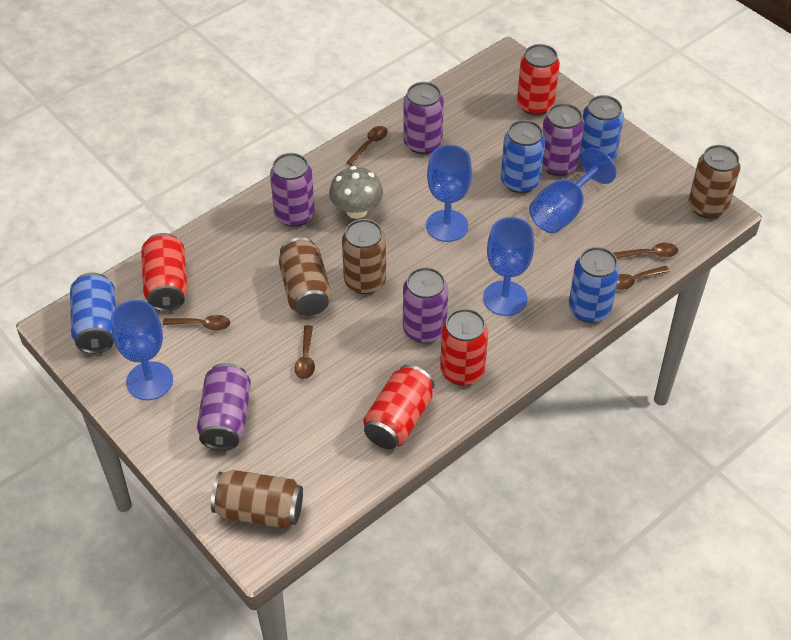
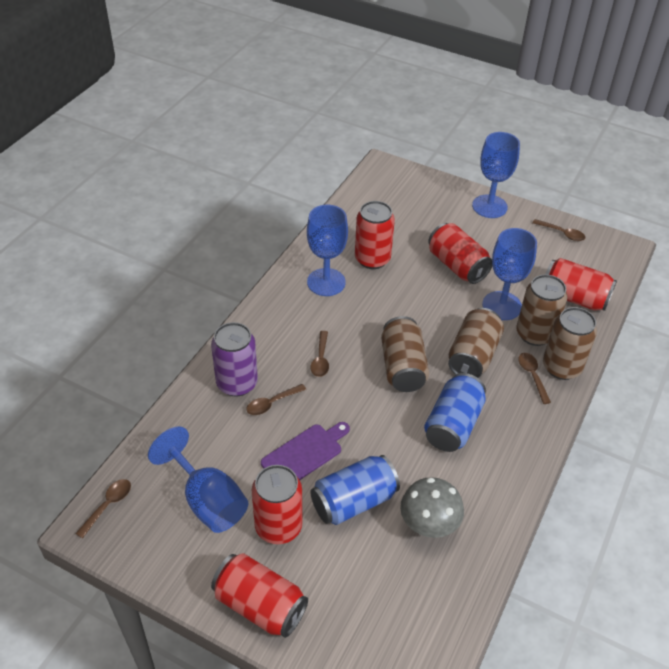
blue can: [70,273,116,354] [501,120,545,193] [569,247,620,323] [579,95,624,161] = 4 -> [310,455,400,525] [424,373,486,452] = 2
purple can: [197,363,251,451] [270,153,315,227] [403,82,444,154] [403,267,448,344] [542,103,584,176] = 5 -> [211,322,258,397] = 1
purple cutting board: none = 0 -> [261,422,350,480] = 1
red can: [141,233,188,312] [363,365,434,449] [440,309,488,386] [517,44,560,116] = 4 -> [211,553,308,638] [252,465,303,544] [355,201,395,269] [428,223,492,284] [546,258,617,311] = 5

